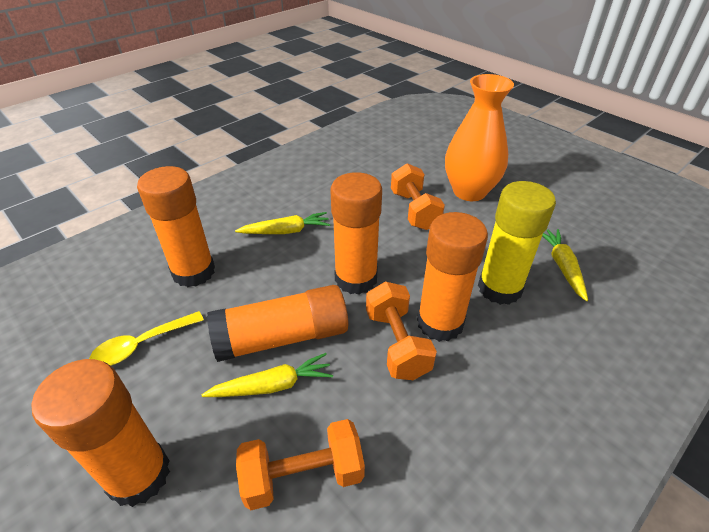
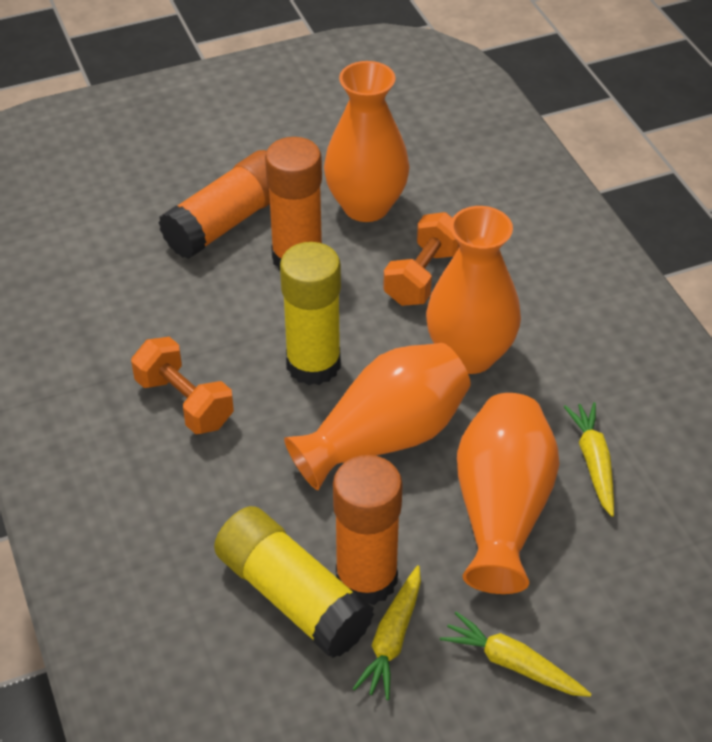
orange dumbbell: [236,419,365,510] [366,282,437,380] [391,163,445,230] = 3 -> [131,337,234,434] [383,212,460,306] = 2
orange glue stick: [32,359,170,507] [137,166,215,287] [207,285,348,362] [330,172,382,295] [417,212,488,342] = 5 -> [158,150,270,259] [265,137,322,271] [333,455,403,605] = 3
orange vase: [445,74,514,201] = 1 -> [284,343,471,490] [324,61,410,222] [426,206,521,374] [457,393,559,594] = 4
yellow glue stick: [478,181,556,305] = 1 -> [214,506,374,658] [280,242,341,385] = 2
yellow spoon: [89,311,204,366] = 1 -> none = 0

